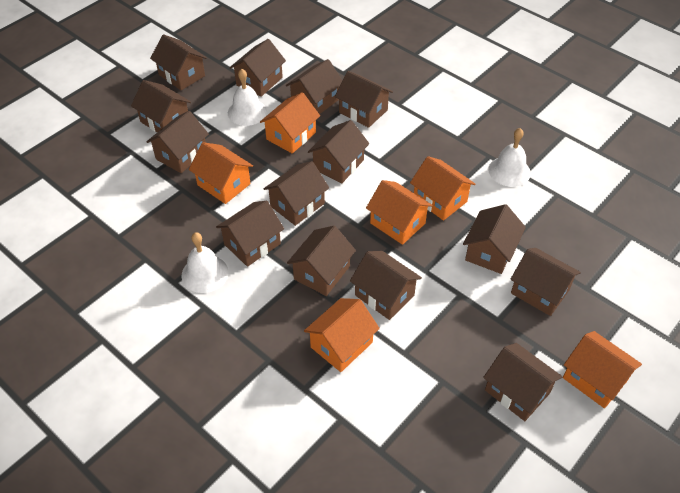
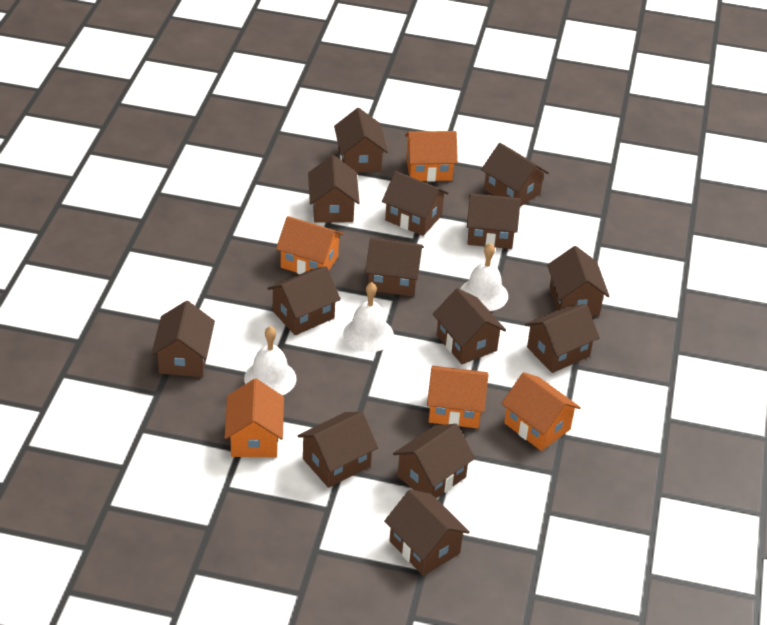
orange house: [189,142,253,204] [260,92,320,154] [304,298,380,372] [366,180,433,245] [410,156,475,221] [563,331,642,408] = 6 -> [225,378,284,457] [276,216,344,274] [405,131,458,182] [427,366,488,429] [501,372,581,451] = 5

